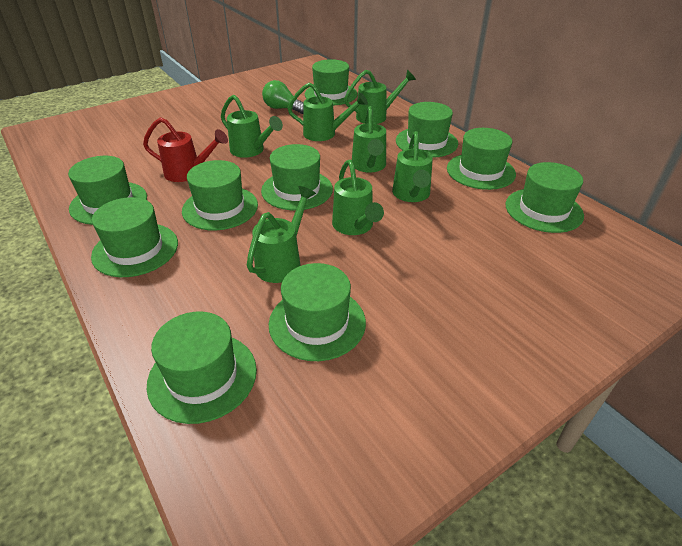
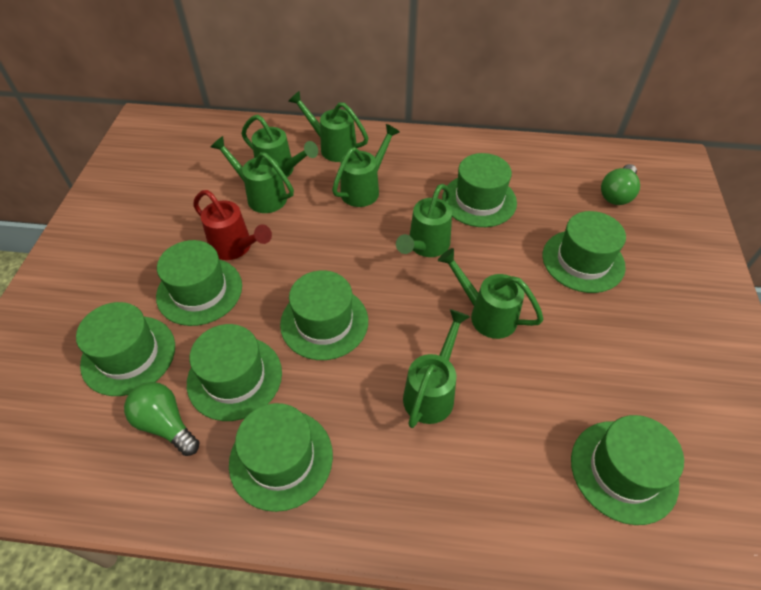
green hat: [68,156,147,225] [91,197,178,277] [147,311,257,424] [182,160,258,230] [261,144,333,210] [269,263,366,361] [305,59,358,105] [396,102,458,158] [447,128,516,190] [505,162,584,233] = 10 -> [76,302,175,396] [156,240,242,326] [187,324,282,421] [229,403,333,512] [280,271,368,360] [442,153,517,227] [542,211,626,293] [571,415,684,525] = 8
green light bulb: [262,80,304,114] = 1 -> [124,382,200,456] [601,164,640,205] = 2

